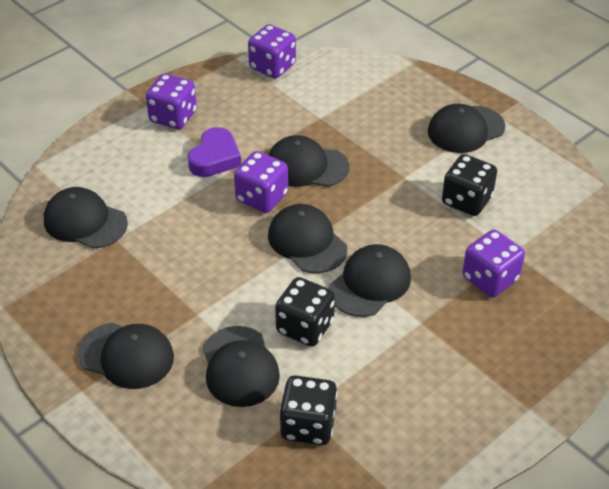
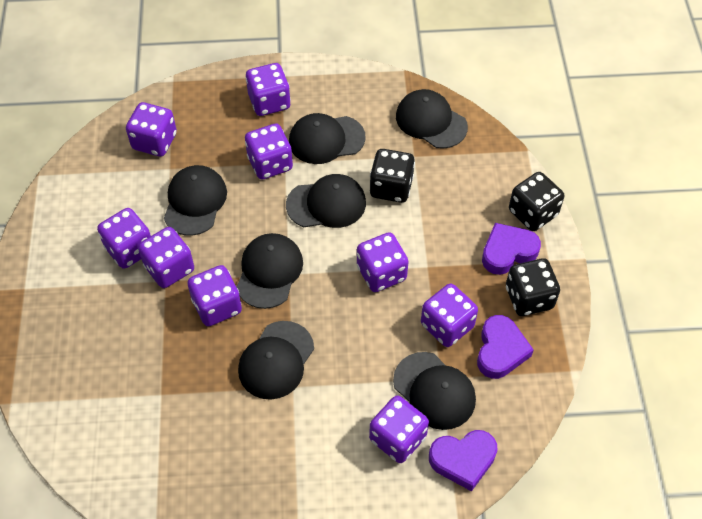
purple dice: [146,74,197,129] [234,151,288,213] [248,24,296,78] [462,230,525,297] = 4 -> [97,208,151,269] [126,102,177,157] [138,227,194,288] [187,265,242,326] [245,123,293,179] [246,63,291,116] [357,232,409,292] [369,396,429,463] [421,283,478,347] = 9
purple heart: [188,127,241,177] = 1 -> [429,430,498,491] [477,315,534,379] [482,223,541,275] = 3

